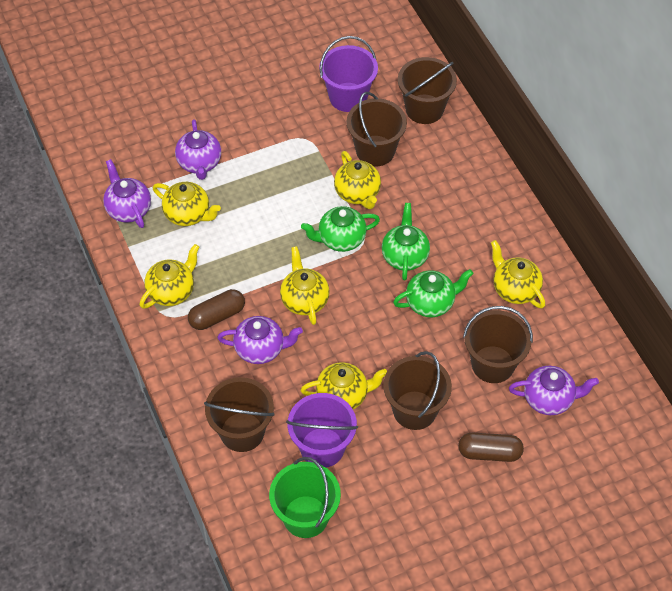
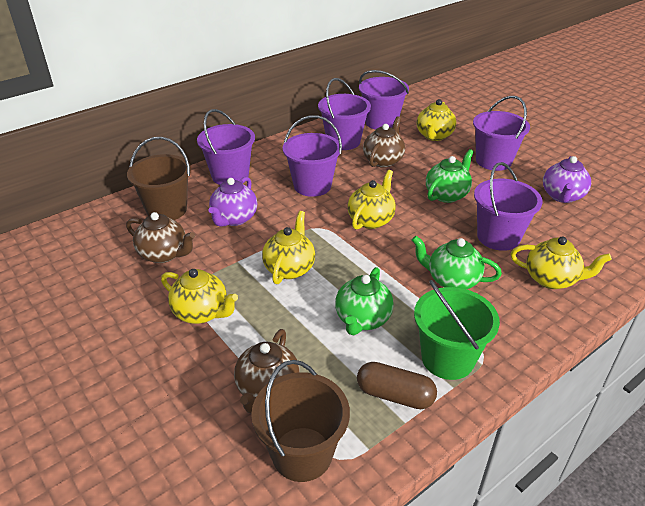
brown bucket: [204,377,275,452] [347,92,407,166] [383,351,452,430] [398,57,457,124] [463,306,533,383] = 5 -> [127,137,191,220] [251,360,350,482] = 2
brown capsule: [188,289,245,330] [458,433,524,462] = 2 -> [357,362,437,409] = 1
brown teapot: none = 0 -> [126,212,195,263] [234,329,300,413] [363,116,405,168] = 3
purple bucket: [286,393,358,468] [319,36,378,112] = 2 -> [197,109,255,185] [283,115,342,197] [318,78,371,150] [359,70,409,130] [473,96,530,171] [474,162,543,251] = 6
purple teapot: [103,159,151,228] [175,120,221,180] [218,316,303,364] [509,366,599,415] = 4 -> [209,177,257,227] [543,156,591,203] = 2
yellow teapot: [140,244,199,309] [153,182,221,226] [280,246,330,325] [301,362,387,409] [334,151,381,209] [491,240,545,308] = 6 -> [161,269,238,324] [262,211,315,284] [347,170,396,230] [417,99,456,141] [511,236,612,289] = 5

